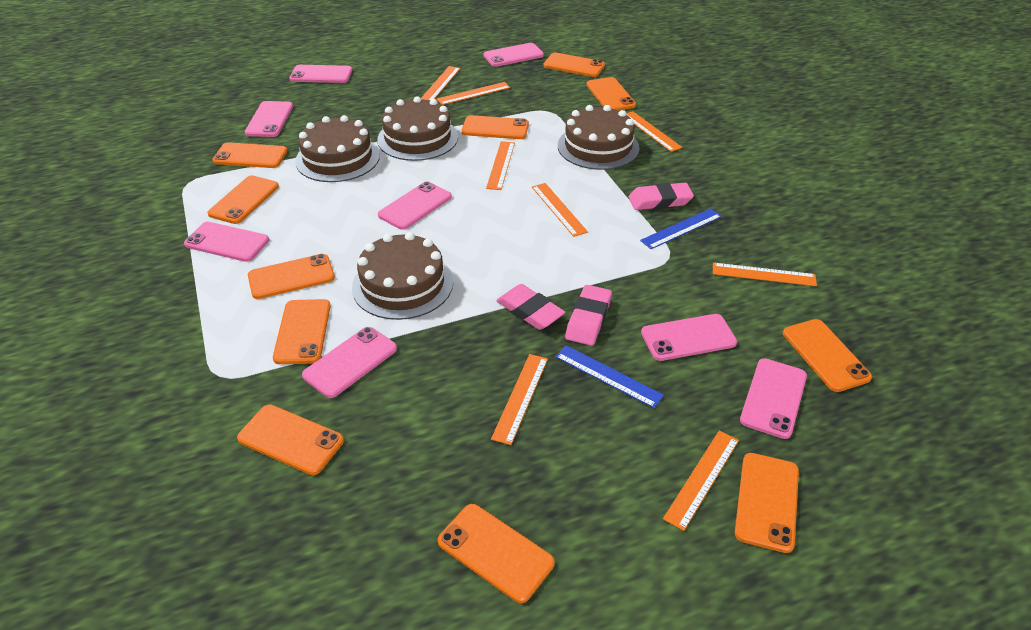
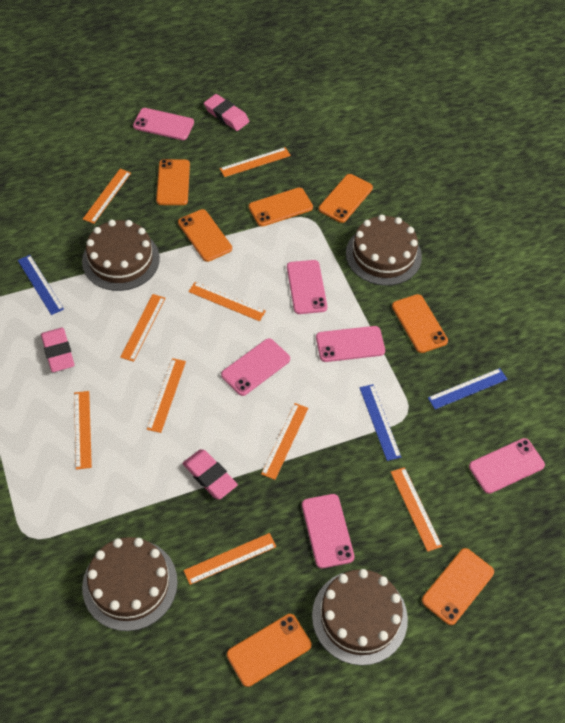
blue ruler: [555,345,664,408] [640,208,722,249] = 2 -> [18,255,64,315] [359,384,401,461] [428,368,508,409] = 3
orange phone: [208,175,279,224] [212,142,287,168] [237,405,344,475] [248,254,335,299] [273,299,331,364] [438,504,555,603] [462,115,529,139] [543,52,605,77] [586,77,636,111] [735,453,799,553] [783,319,872,392] = 11 -> [156,159,190,205] [178,209,232,262] [227,614,311,687] [249,188,313,227] [319,174,373,223] [392,294,448,353] [422,548,494,625] = 7
orange ruler: [421,66,460,100] [437,82,510,105] [486,141,515,190] [491,354,548,445] [532,183,588,237] [626,111,683,152] [663,430,739,531] [713,263,817,286] = 8 -> [74,391,92,470] [83,169,131,224] [120,294,165,362] [147,358,186,433] [184,533,276,585] [188,282,266,321] [220,147,291,177] [261,403,308,480] [391,467,442,552] = 9
pink phone: [184,222,269,262] [245,101,293,137] [289,65,352,83] [302,327,397,398] [378,181,452,230] [483,43,544,67] [641,314,737,361] [740,358,807,439] = 8 -> [133,108,194,140] [221,338,290,396] [287,260,327,314] [302,494,354,568] [316,326,385,362] [469,438,545,494] = 6

